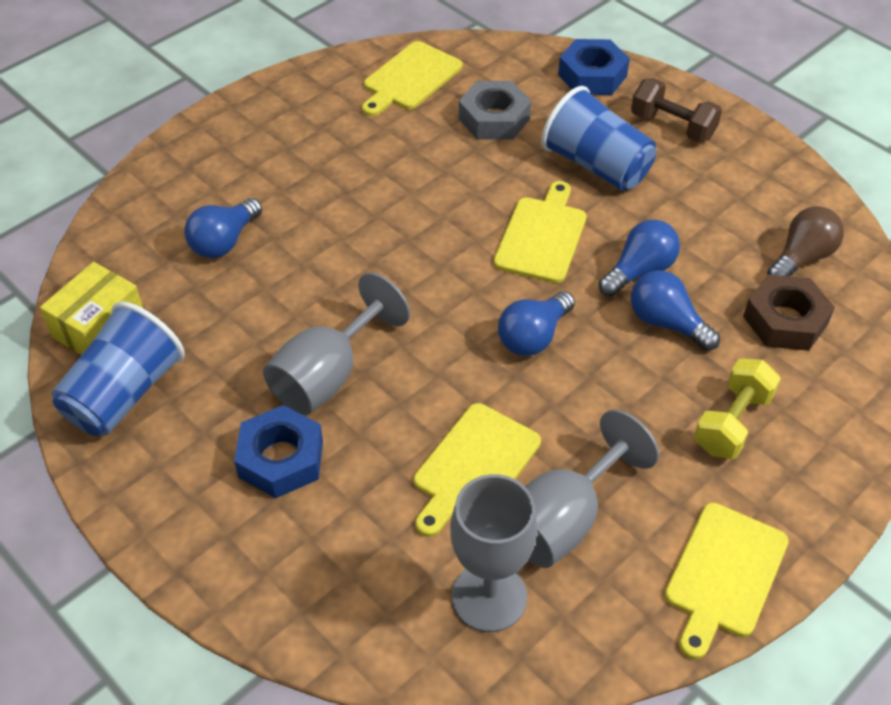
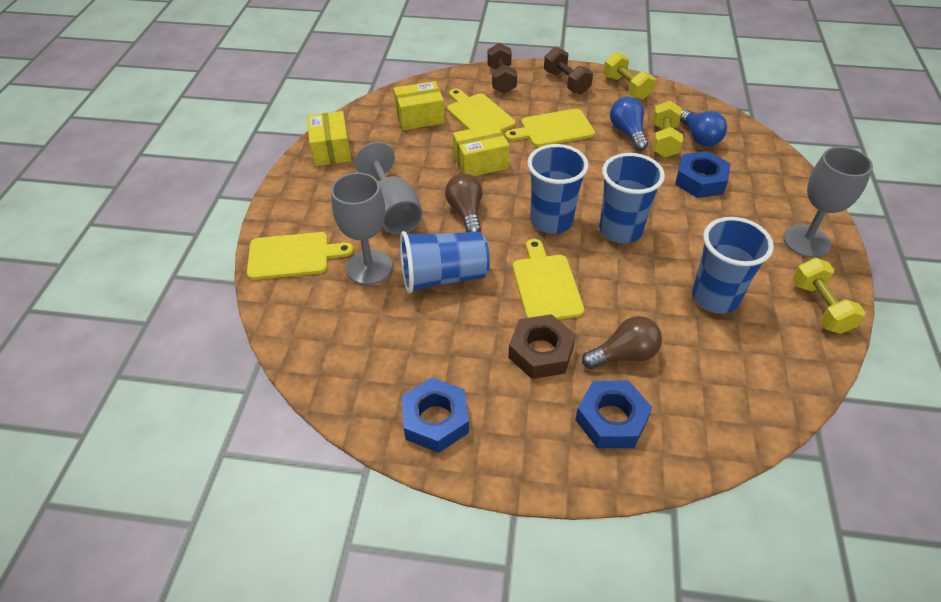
blue cup: [51,302,185,436] [542,86,657,191] = 2 -> [400,231,490,294] [527,144,589,234] [599,153,665,243] [692,217,774,314] = 4
blue light bulb: [184,198,262,258] [498,291,575,356] [599,219,680,297] [631,270,720,351] = 4 -> [610,97,648,151] [680,109,727,146] = 2
blue nut: [234,405,323,498] [558,39,630,95] = 2 -> [402,378,469,453] [575,381,652,448] [675,151,731,198] = 3
brown dumbbell: [631,78,722,143] = 1 -> [487,43,517,94] [544,47,593,94] = 2
brown light bulb: [767,206,844,276] = 1 -> [445,174,482,232] [582,316,662,369] = 2
grey nut: [459,81,531,140] = 1 -> none = 0
yellow box: [40,262,143,355] = 1 -> [307,111,351,166] [394,81,445,130] [453,124,509,176] = 3
yellow dumbbell: [694,359,781,459] = 1 -> [603,52,655,100] [653,101,683,158] [792,258,866,334] = 3

